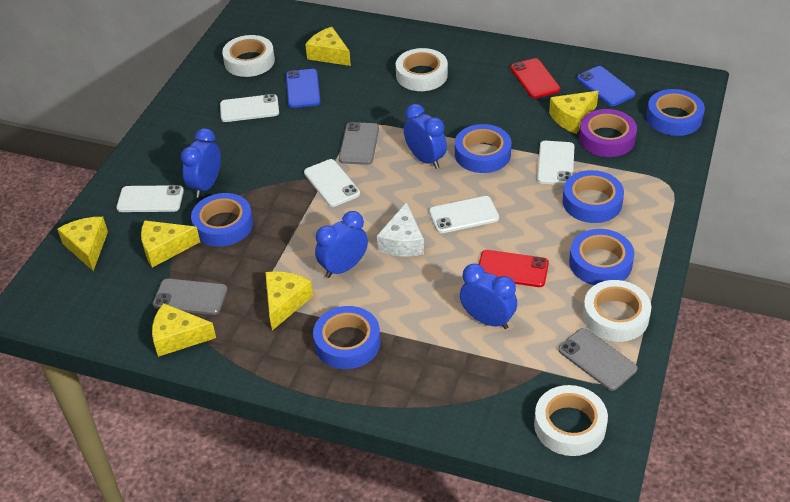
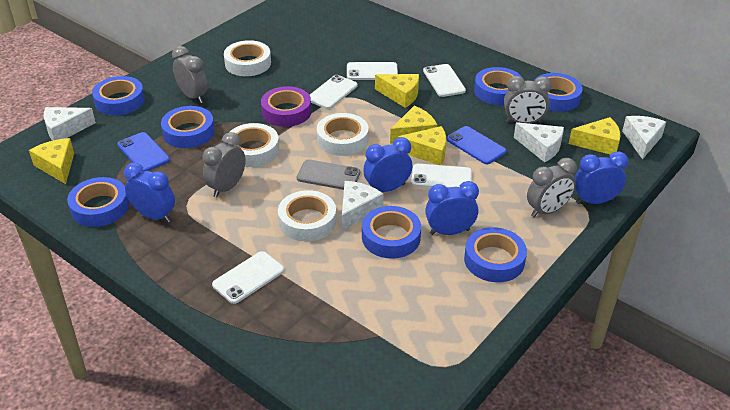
blue tape: [191,193,253,247] [313,306,380,369] [455,124,511,173] [563,170,624,223] [569,229,634,285] [646,89,705,136] = 6 -> [67,177,129,227] [92,76,145,116] [161,106,215,148] [362,206,421,259] [464,227,527,282] [474,67,522,105] [534,73,583,112] = 7
grey clock: none = 0 -> [172,46,208,103] [203,132,246,198] [504,76,552,124] [527,158,577,217] = 4
grey phone: [153,279,228,315] [339,122,379,165] [558,328,637,391] = 3 -> [297,159,360,190] = 1
red phone: [479,250,549,287] [510,58,560,98] = 2 -> none = 0
white cheese: [377,202,424,257] = 1 -> [44,107,96,141] [342,181,383,231] [514,122,564,162] [622,116,666,160] = 4
yellow cheese: [57,217,108,271] [141,220,200,268] [152,303,216,357] [265,271,313,330] [305,27,351,66] [549,91,599,134] = 6 -> [29,138,74,184] [375,74,419,108] [390,106,437,144] [398,126,446,165] [569,117,620,154] = 5

